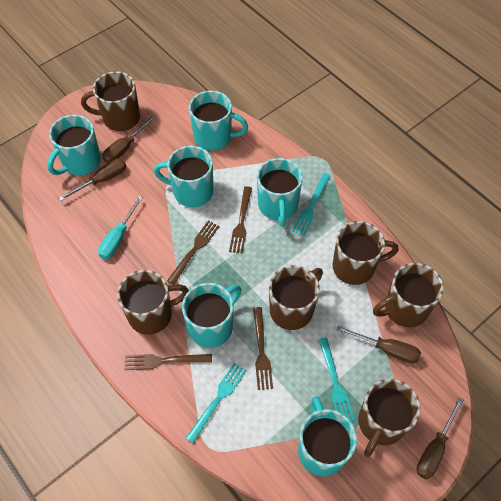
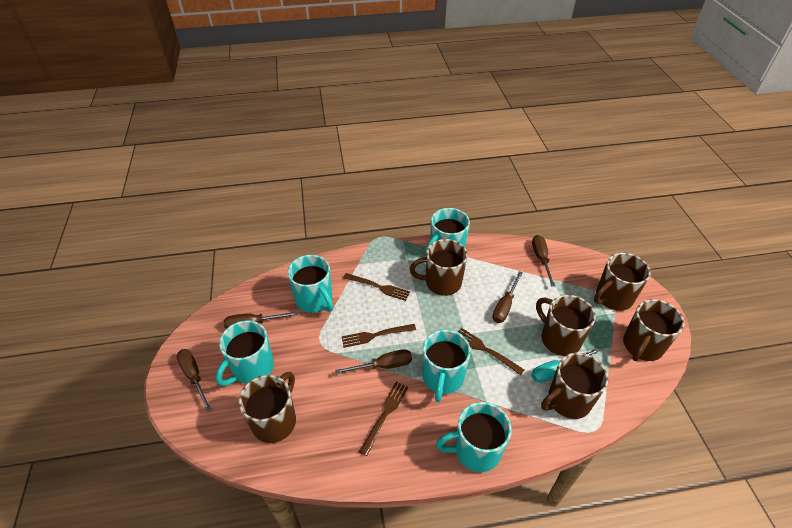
brown screwdriver: [59,159,126,201] [102,115,156,163] [336,325,421,363] [417,397,464,479] = 4 -> [177,349,212,412] [224,311,298,329] [335,349,412,374] [492,271,523,323] [532,235,555,287] = 5
turquoise fork: [186,363,247,444] [292,173,331,236] [318,337,355,421] = 3 -> none = 0
turquoise mug: [47,115,101,176] [154,146,213,207] [182,283,241,348] [189,91,248,151] [257,158,303,227] [298,396,357,476] = 6 -> [216,320,274,386] [287,255,333,313] [423,330,471,402] [425,208,470,253] [436,402,512,472] = 5

